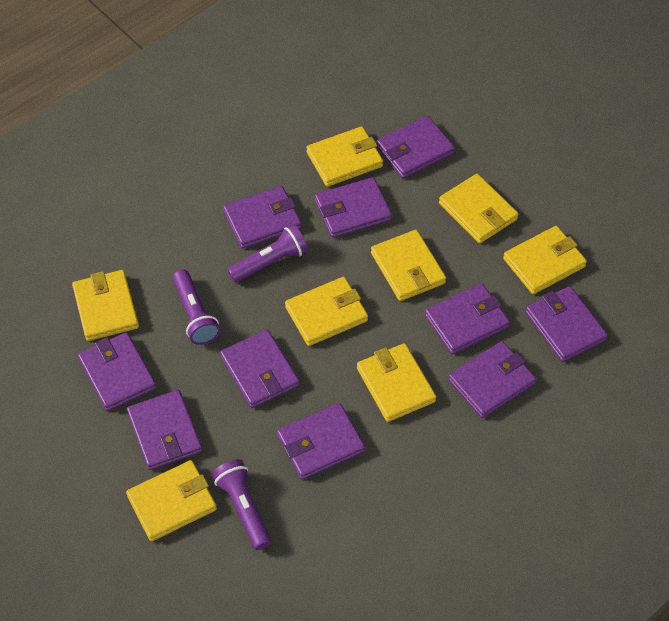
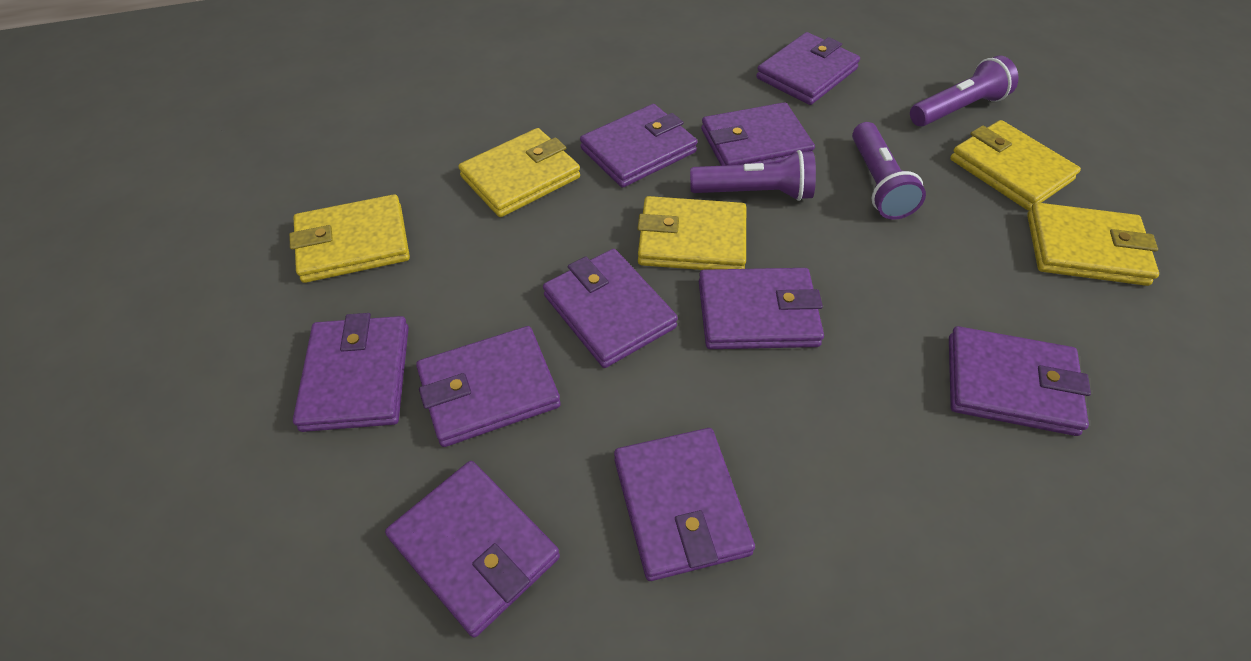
yellow wallet: [72,270,139,341] [126,460,217,542] [285,277,368,346] [306,126,383,187] [357,343,436,422] [371,230,446,301] [439,174,518,243] [503,226,587,294] = 8 -> [289,194,410,283] [458,128,580,217] [637,196,746,270] [950,120,1081,210] [1027,202,1159,286] = 5

